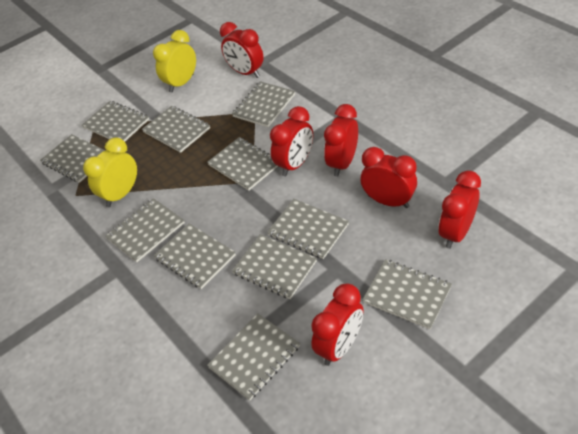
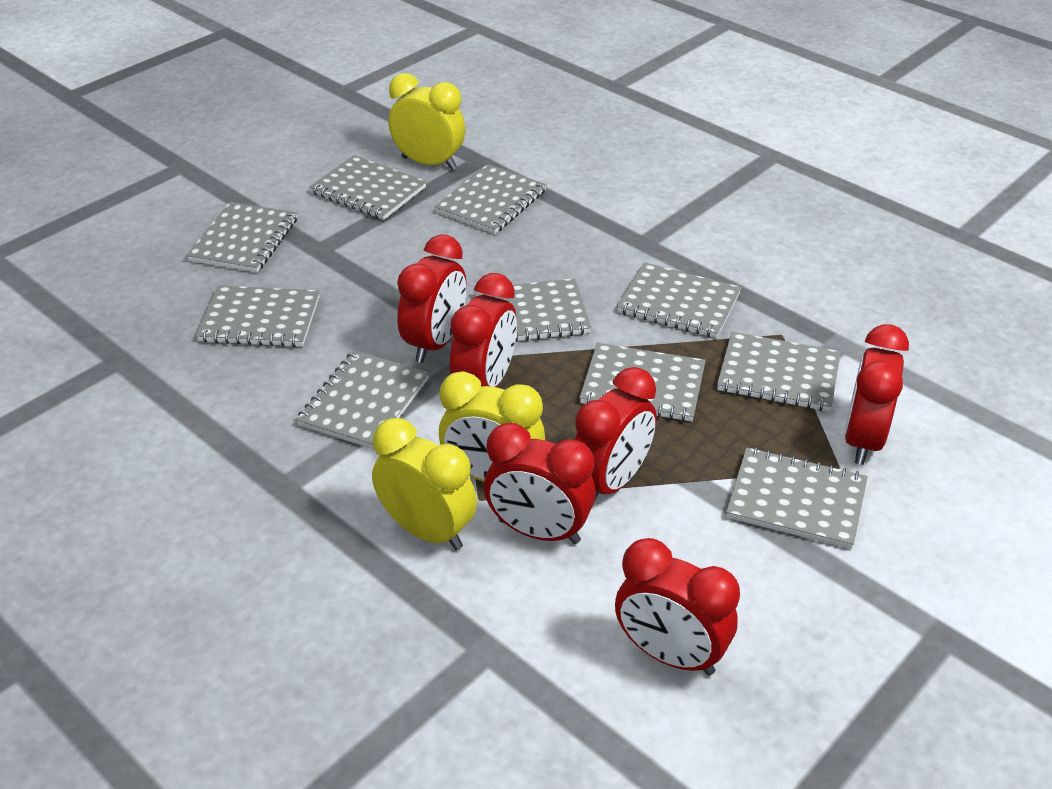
grey notebook: [40,134,105,183] [82,101,149,141] [105,198,185,262] [142,106,210,153] [154,224,236,289] [207,137,278,191] [207,314,300,400] [232,81,295,127] [232,234,317,299] [267,199,349,259] [362,259,452,329] = 11 -> [186,202,297,273] [196,285,320,347] [296,350,429,449] [309,155,427,220] [435,164,547,234] [474,278,591,342] [579,343,706,422] [617,262,742,338] [717,332,841,411] [726,447,868,549] = 10
yellow clock: [83,137,137,207] [153,30,196,93] = 2 -> [372,418,477,550] [389,73,465,170] [439,371,545,482] = 3

